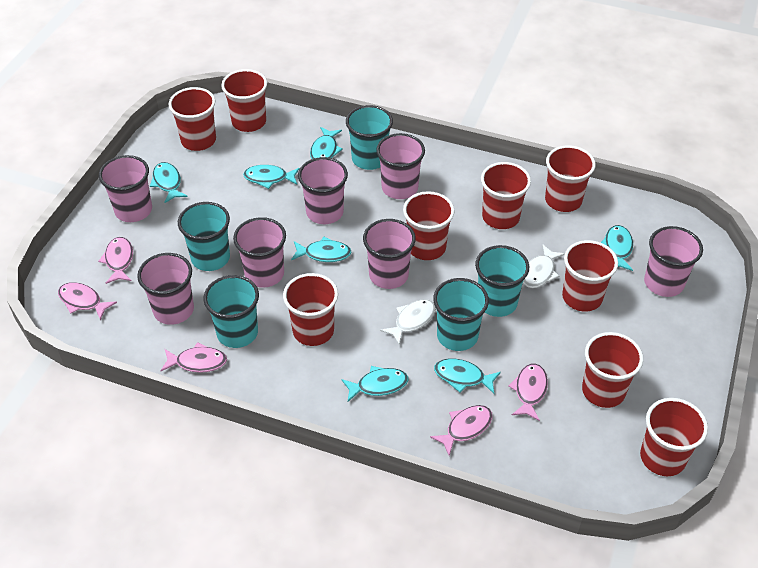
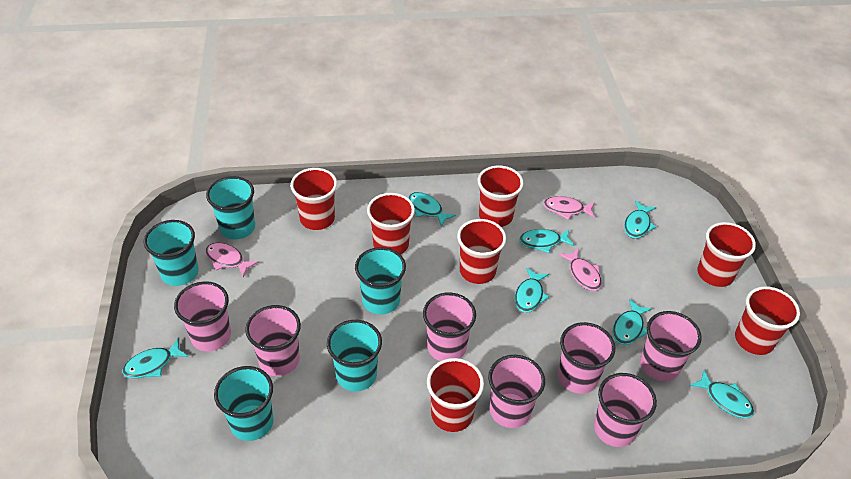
pink fish: [58,282,117,320] [98,237,133,284] [161,342,227,373] [430,405,493,456] [508,364,548,421] = 5 -> [205,243,259,277] [543,196,595,220] [559,248,602,291] = 3
red cup: [169,87,216,151] [221,69,267,132] [283,273,338,346] [403,191,455,260] [481,162,531,229] [545,145,596,212] [562,240,618,312] [582,332,643,408] [640,398,708,476] = 9 -> [290,168,337,230] [367,193,415,254] [427,358,484,432] [457,219,506,284] [478,165,524,227] [697,222,756,287] [735,286,800,355] = 7
white fish: [380,299,436,345] [523,244,565,288] = 2 -> none = 0

